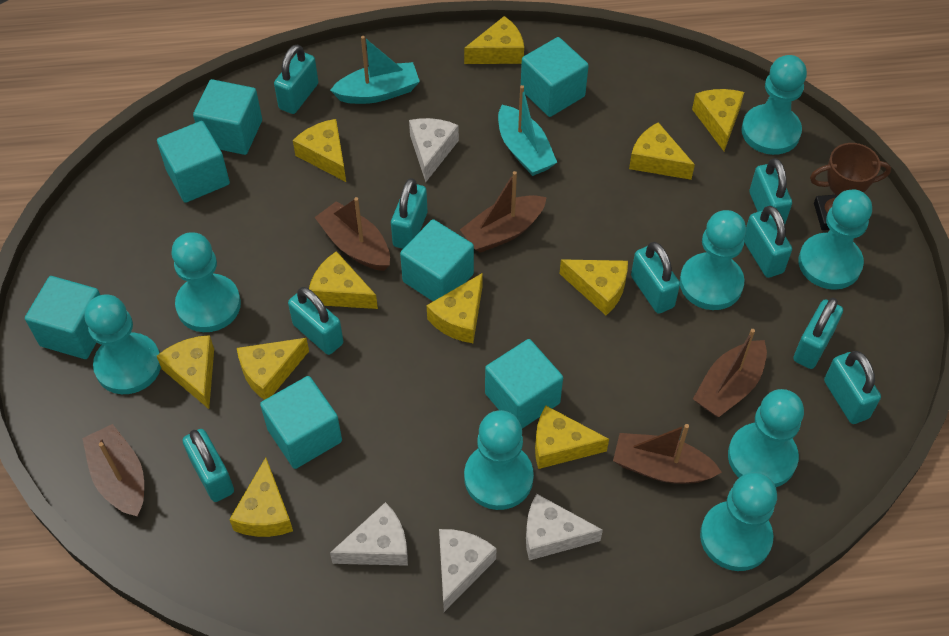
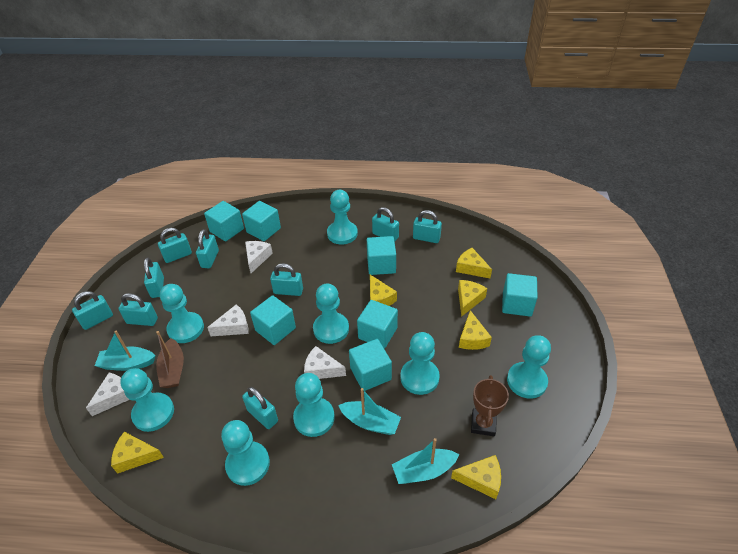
brown boat: [82,424,144,516] [314,197,390,271] [460,171,547,253] [613,424,722,484] [693,329,767,417] = 5 -> [156,331,184,388] = 1
turquoise boat: [330,36,420,104] [498,85,557,176] = 2 -> [95,331,155,371] [338,388,401,435] [392,438,459,484] = 3
yellow cheese: [157,335,214,409] [229,457,293,537] [237,338,309,400] [293,119,346,182] [309,251,378,309] [427,273,483,343] [464,16,524,64] [535,406,609,469] [559,259,628,315] [629,122,695,180] [692,89,744,151] = 11 -> [111,432,164,474] [370,275,397,306] [451,455,501,499] [456,248,492,278] [458,280,487,317] [459,310,492,350] = 6

